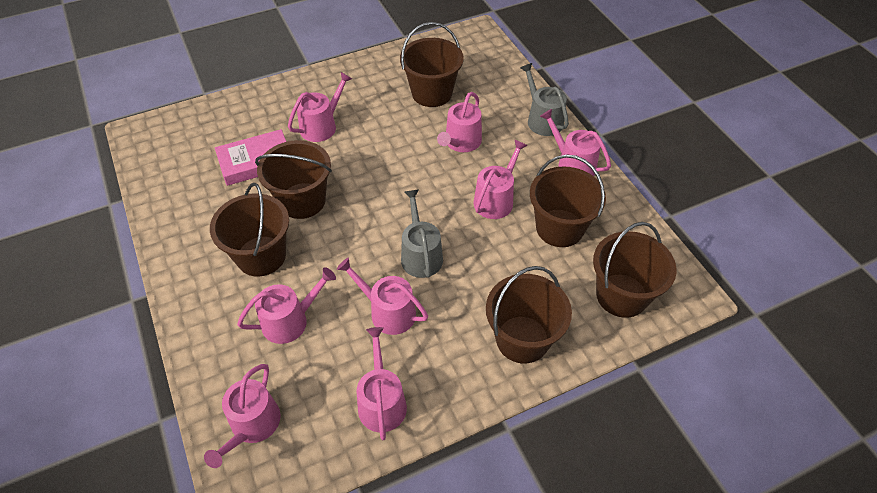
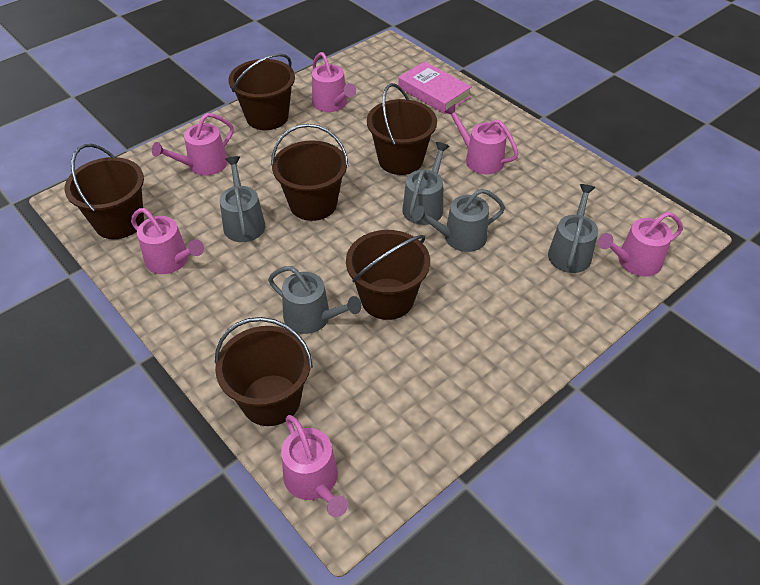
grey watering can: [401,189,443,278] [520,63,569,136] = 2 -> [220,156,265,242] [268,266,362,334] [403,142,450,225] [412,189,505,252] [548,184,598,273] = 5
pink watering can: [204,364,281,468] [237,267,336,344] [288,72,352,142] [337,258,428,335] [357,327,407,440] [437,92,482,152] [474,140,528,219] [540,109,611,176] = 8 -> [131,208,204,274] [152,113,233,176] [281,415,348,517] [312,52,356,112] [444,104,519,175] [598,212,683,276] = 6

